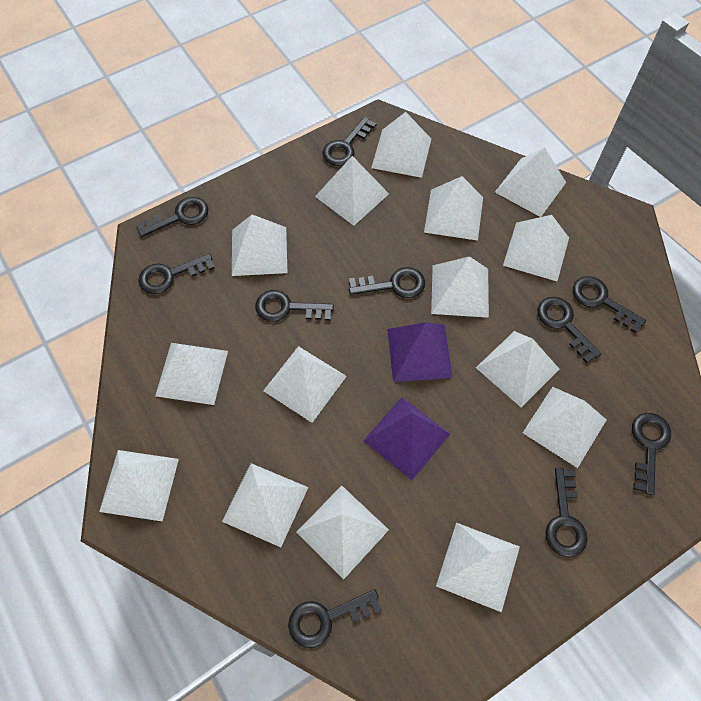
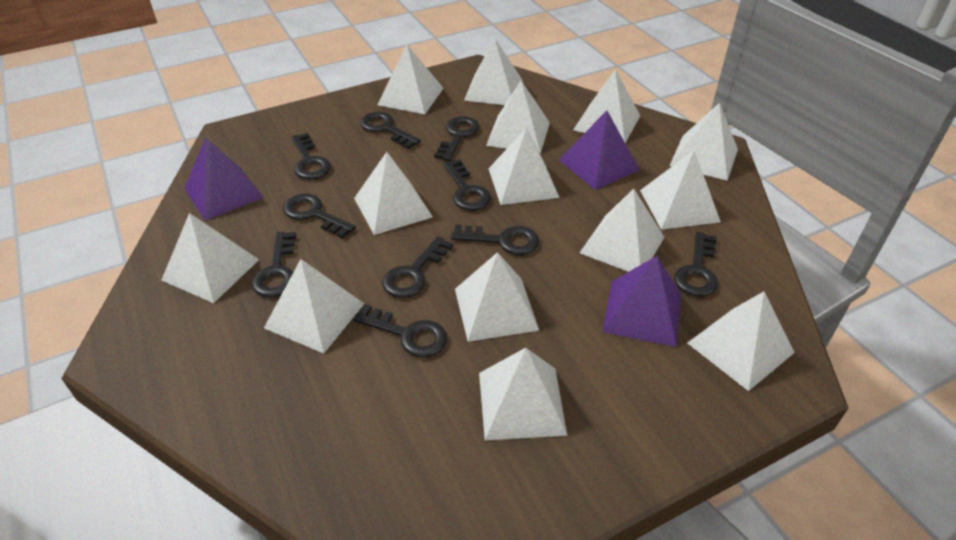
purple pyramid: [363,397,450,480] [387,322,453,382] = 2 -> [184,137,264,220] [559,111,639,190] [602,256,681,347] = 3
white pyramid: [99,450,179,522] [155,343,228,405] [222,463,308,547] [232,215,287,276] [263,346,347,423] [296,485,389,579] [315,156,389,226] [371,112,431,178] [424,176,483,241] [431,256,489,318] [436,523,520,612] [476,331,559,407] [495,147,566,217] [503,215,569,281] [523,387,606,468] = 15 -> [161,213,259,303] [264,259,365,353] [354,152,433,235] [377,45,443,114] [455,252,539,342] [464,38,523,105] [479,348,567,440] [486,80,550,153] [489,128,559,205] [573,69,640,143] [580,188,664,272] [640,150,721,230] [670,103,738,181] [687,291,795,391] = 14

